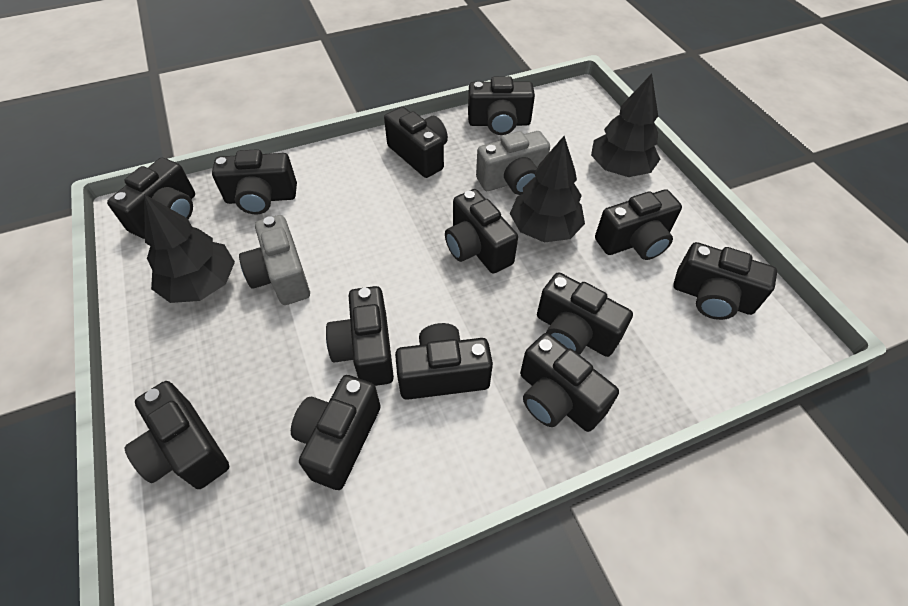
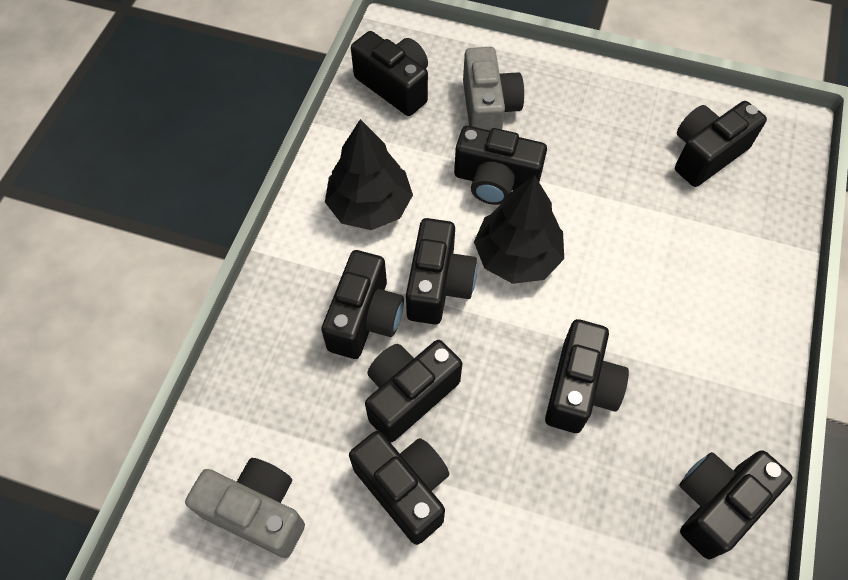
black camera: [107,158,195,239] [125,381,229,489] [212,149,297,214] [291,375,381,490] [326,286,394,386] [384,107,448,178] [395,323,493,400] [445,189,518,273] [468,76,535,135] [520,333,619,432] [537,272,633,357] [595,189,682,260] [673,242,777,320] = 13 -> [321,250,404,359] [349,431,449,545] [351,31,428,116] [365,340,462,442] [406,218,477,325] [454,126,547,205] [545,319,629,433] [675,101,767,187] [679,450,792,559] = 9
black tree: [144,194,235,303] [510,136,585,243] [591,74,660,177] = 3 -> [325,119,413,230] [474,176,564,284] = 2

